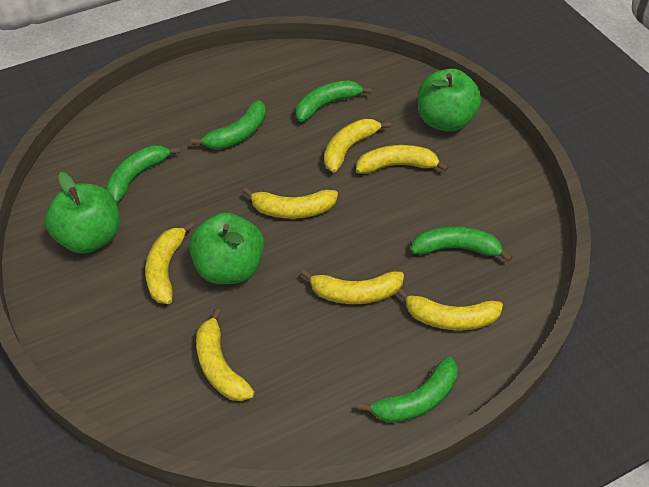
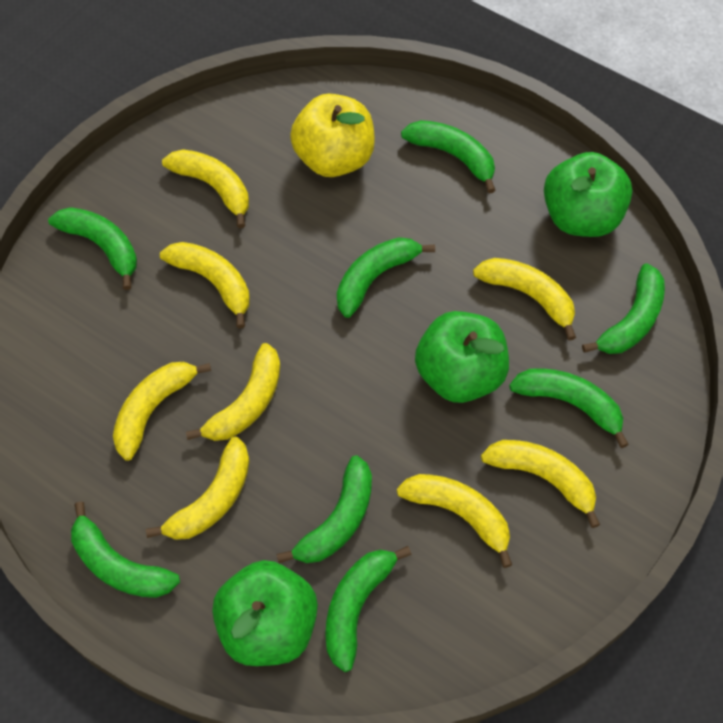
green banana: [105,145,180,203] [191,100,266,149] [296,80,372,122] [357,356,457,423] [411,226,512,262] = 5 -> [48,207,137,290] [71,501,180,598] [276,455,372,563] [325,546,412,672] [337,237,435,318] [401,120,496,194] [509,368,629,448] [582,263,665,354] = 8
yellow apple: none = 0 -> [290,94,375,177] = 1
yellow banana: [145,222,195,304] [196,308,255,401] [243,188,338,219] [301,269,404,304] [324,119,391,173] [356,145,449,174] [397,289,503,330] = 7 -> [113,362,211,461] [146,437,250,540] [160,242,250,329] [162,149,249,228] [186,343,280,441] [397,474,512,568] [473,258,576,341] [481,440,600,528] = 8

